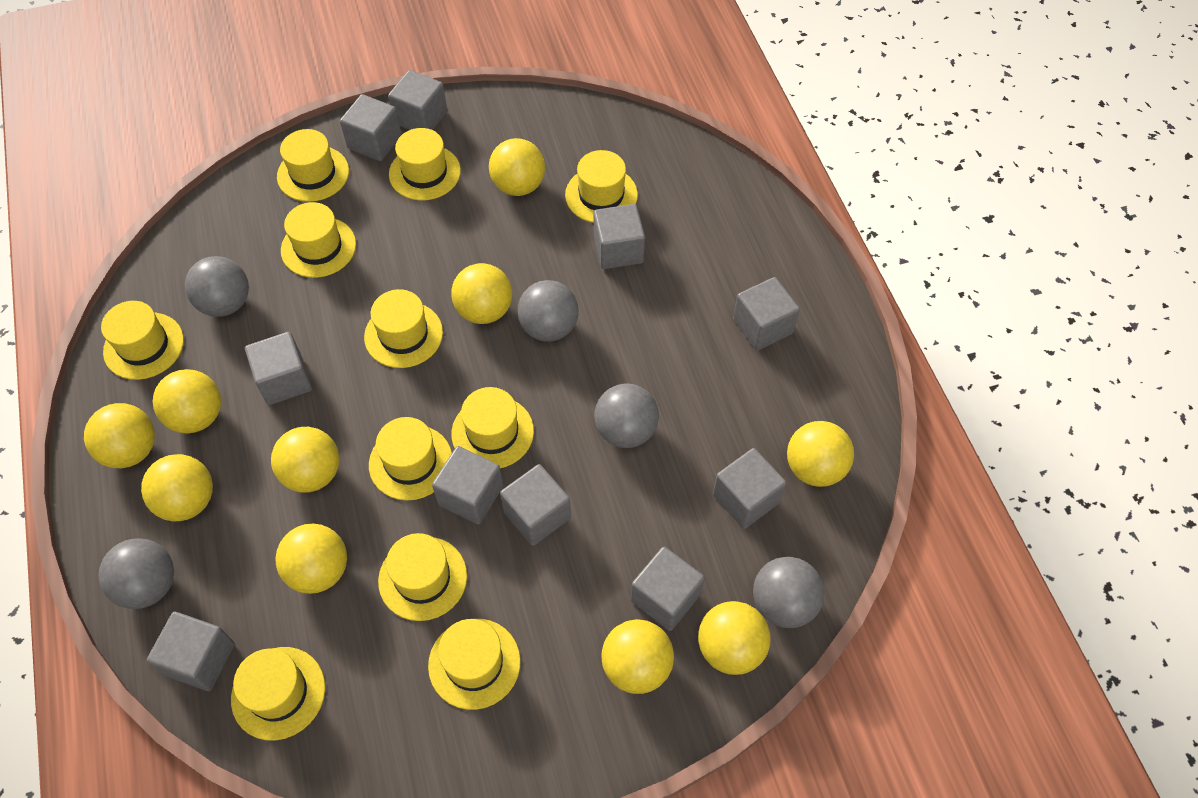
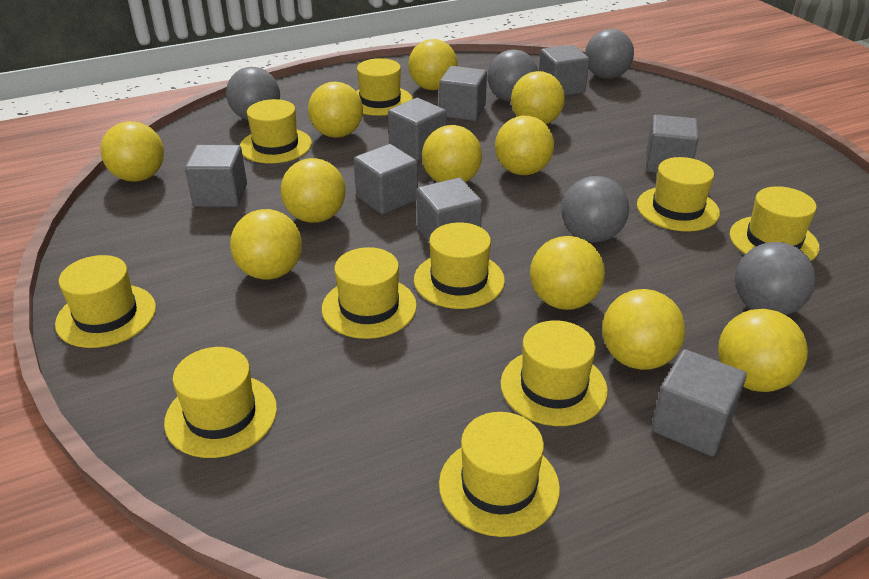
grey cube: [147,612,235,691] [245,332,312,405] [340,94,402,161] [388,70,447,130] [432,446,503,525] [500,464,571,546] [593,204,645,269] [631,547,705,631] [713,448,786,529] [733,277,800,351] = 10 -> [185,145,247,207] [354,144,418,214] [388,98,446,161] [417,178,482,242] [439,66,487,121] [539,45,589,96] [646,115,699,173] [651,349,747,456] = 8
yellow ball: [84,403,155,468] [141,454,213,521] [153,369,221,434] [271,427,339,493] [275,524,347,594] [451,263,512,324] [489,138,545,196] [601,619,674,694] [698,601,770,675] [787,421,854,487] = 10 -> [101,121,164,182] [230,209,302,280] [281,158,345,223] [308,82,363,138] [408,39,458,90] [422,125,482,182] [495,116,554,175] [511,71,565,124] [530,236,605,310] [602,289,685,370] [718,309,808,392] = 11
yellow hat: [101,301,184,380] [231,647,325,741] [277,129,349,202] [281,202,356,278] [364,289,443,368] [369,417,452,501] [378,533,467,621] [389,128,461,201] [428,619,521,710] [451,387,534,468] [565,150,638,223] = 11 -> [55,255,156,348] [164,347,277,458] [240,99,312,163] [322,247,417,339] [356,58,413,116] [414,222,505,309] [439,412,560,537] [501,320,608,426] [637,157,720,232] [730,186,820,261] = 10

